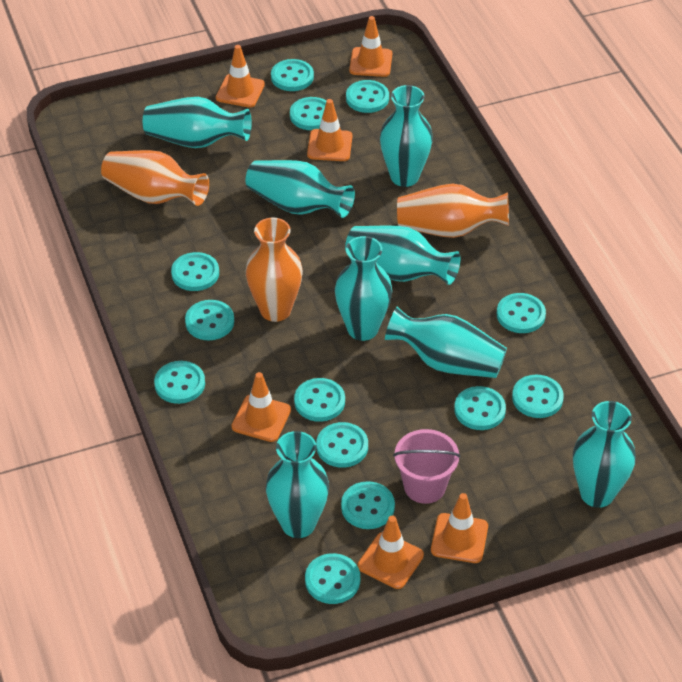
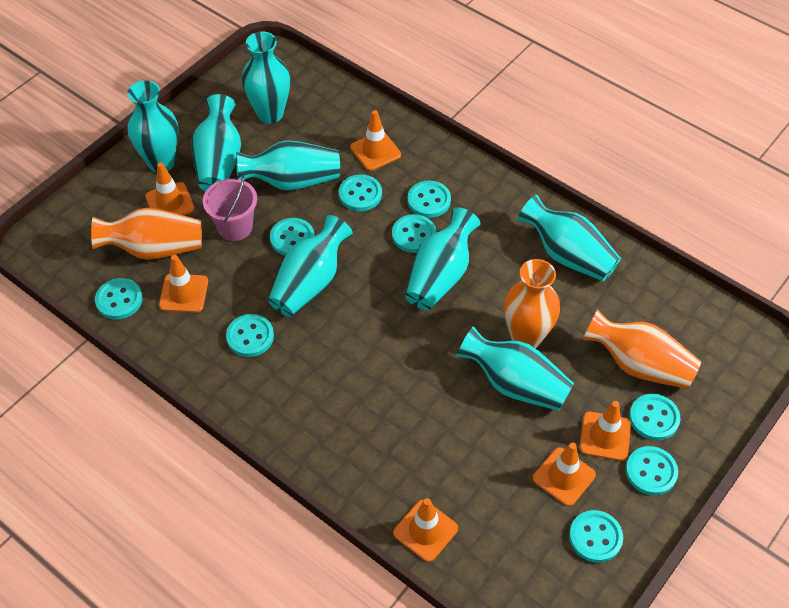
turquoise button: [154,361,205,404] [171,252,219,291] [185,300,234,340] [271,59,314,91] [290,97,326,130] [294,378,345,422] [305,553,360,604] [316,422,368,468] [341,481,395,529] [346,80,389,113] [454,386,506,430] [497,293,546,333] [512,375,564,418] = 13 -> [95,278,143,320] [226,314,274,357] [270,218,314,256] [339,174,382,211] [392,214,436,253] [407,181,451,218] [569,510,623,563] [626,446,678,495] [629,394,681,440] = 9

